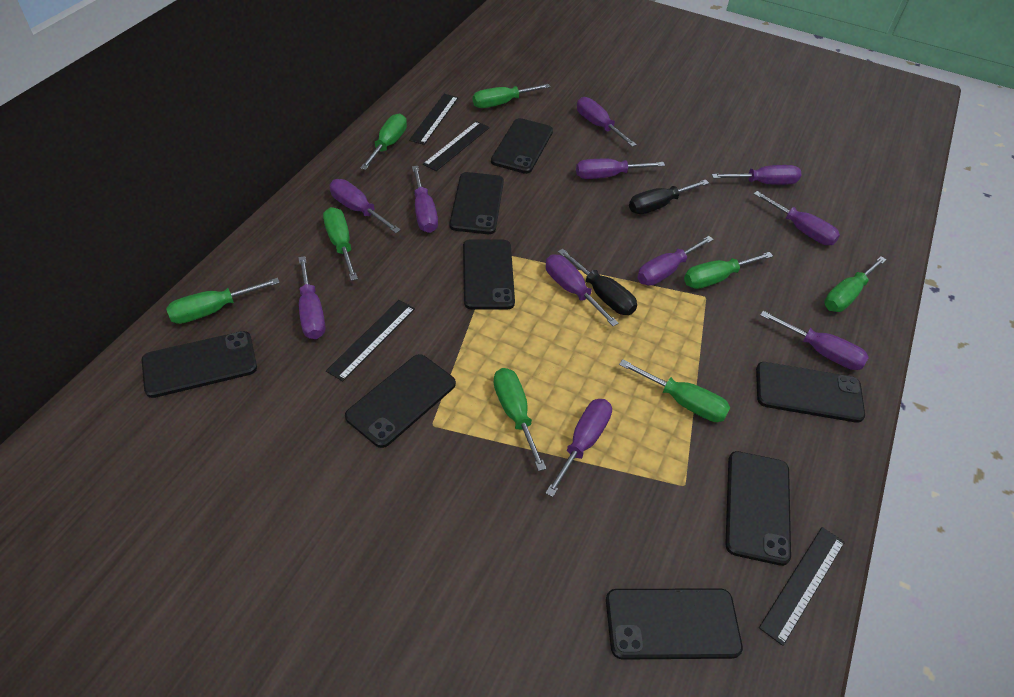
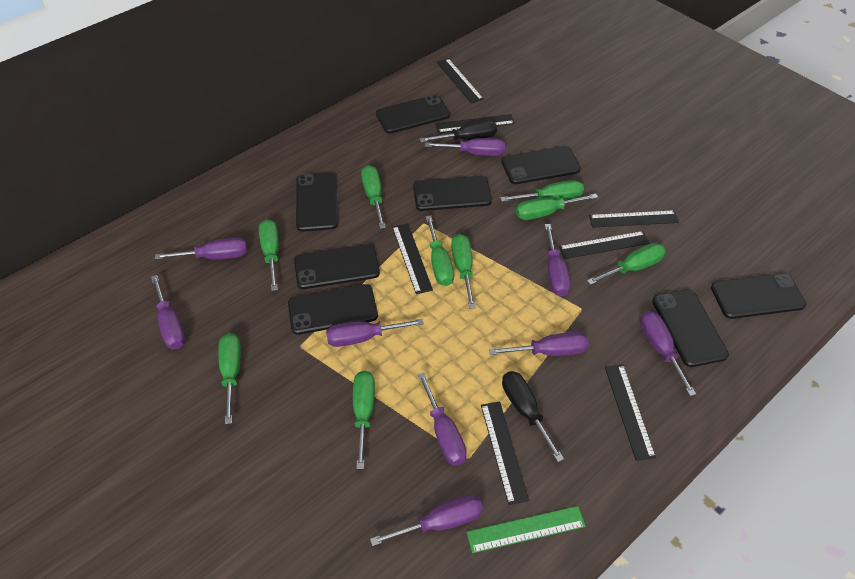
black ruler: [326,300,415,381] [409,94,458,145] [423,121,490,171] [759,527,845,646] = 4 -> [392,223,433,294] [435,114,515,133] [437,58,484,104] [481,401,529,505] [559,231,650,259] [589,210,679,228] [605,364,656,461] = 7
green ruler: none = 0 -> [467,506,586,553] = 1
green screwdriver: [166,278,280,324] [323,207,358,281] [360,114,407,170] [473,84,551,108] [494,368,546,471] [619,359,731,422] [684,252,773,289] [824,256,887,312] = 8 -> [218,333,241,424] [259,219,279,291] [353,371,375,469] [361,165,386,229] [426,216,454,286] [451,234,476,309] [500,180,584,202] [516,193,598,220] [587,243,666,285] = 9
purple screwdriver: [298,256,326,339] [330,179,401,233] [412,166,438,233] [545,399,612,497] [546,254,619,326] [576,159,665,179] [577,97,637,147] [637,236,714,286] [712,165,801,185] [754,191,840,245] [760,311,869,370] = 11 -> [151,275,185,349] [155,238,247,259] [326,319,424,347] [370,495,483,546] [418,373,467,465] [425,138,505,156] [489,332,589,356] [545,224,571,297] [640,311,696,396] = 9

